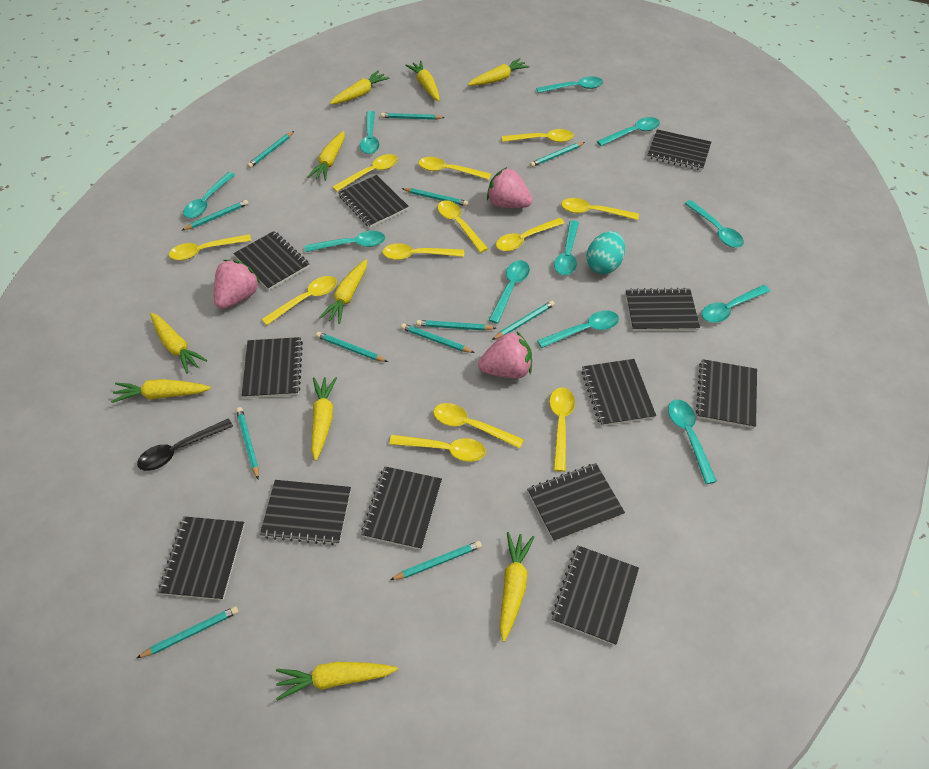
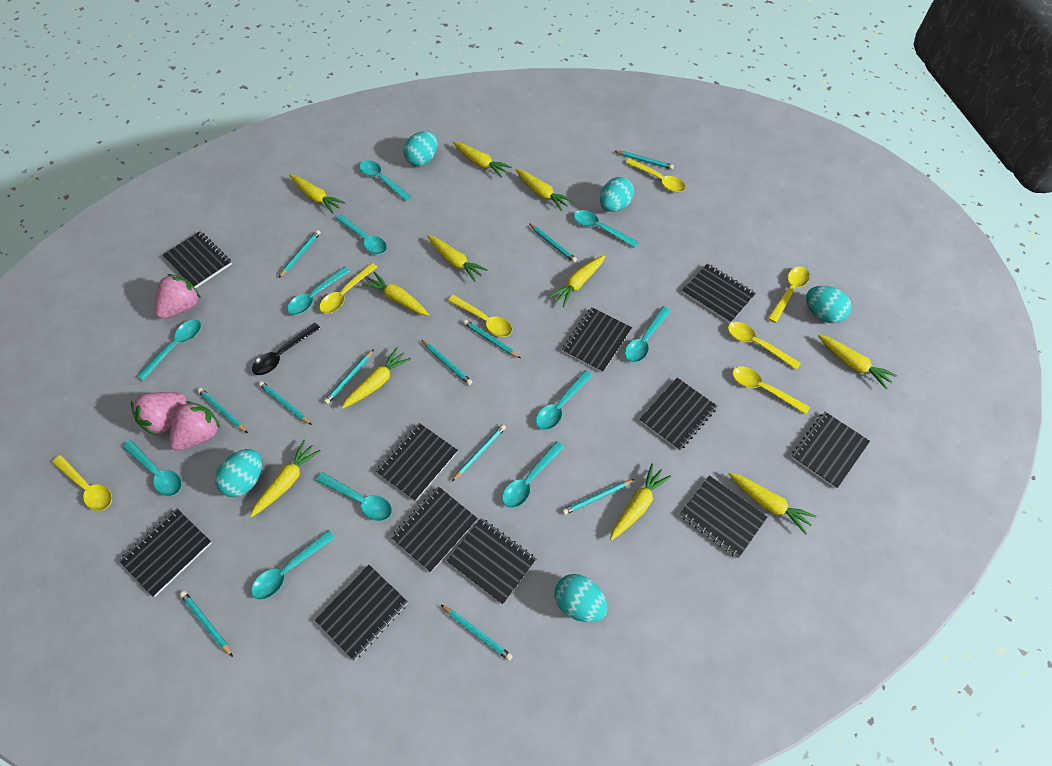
black notebook: [158,517,245,600] [233,231,309,290] [242,337,303,398] [260,480,351,545] [338,175,409,228] [361,466,442,550] [527,463,625,542] [551,545,639,645] [581,359,656,426] [626,288,700,331] [647,129,711,171] [696,359,757,428] = 12 -> [119,508,212,597] [163,231,232,288] [315,565,408,660] [376,423,458,501] [391,486,478,572] [447,518,536,604] [562,308,632,373] [640,378,717,451] [680,475,767,558] [682,263,756,323] [791,412,870,489] = 11
turquoise egg: [586,231,625,274] = 1 -> [215,449,262,497] [404,131,437,166] [554,574,607,622] [600,177,634,212] [806,286,852,323] = 5
yellow carrot: [111,379,211,403] [150,313,207,373] [276,662,398,701] [308,131,345,181] [312,377,337,461] [319,259,367,324] [330,71,390,105] [405,61,440,101] [468,58,530,86] [500,532,534,642] = 10 -> [250,440,321,517] [289,174,346,214] [341,347,411,409] [362,272,429,316] [427,235,488,282] [453,142,512,178] [515,169,573,211] [549,255,605,307] [610,464,671,540] [728,472,816,534] [818,335,897,390] = 11
yellow spoon: [169,234,252,260] [262,276,337,325] [333,154,398,192] [382,243,464,260] [389,435,486,462] [418,157,491,180] [433,403,524,449] [438,200,488,253] [496,218,564,251] [502,129,574,142] [549,387,575,472] [561,198,639,220] = 12 -> [52,455,112,511] [319,263,377,313] [448,295,512,337] [626,158,685,192] [728,322,801,370] [732,366,810,414] [768,267,810,323] = 7

